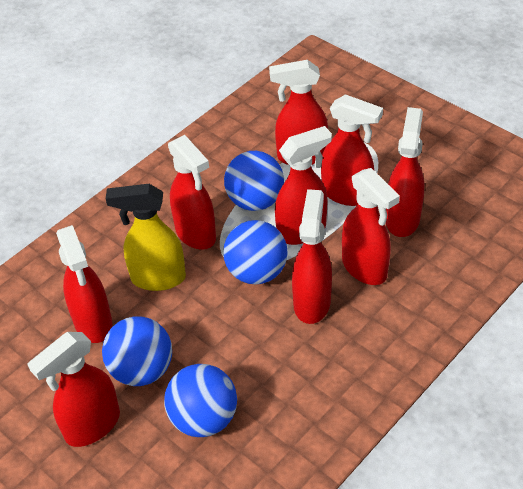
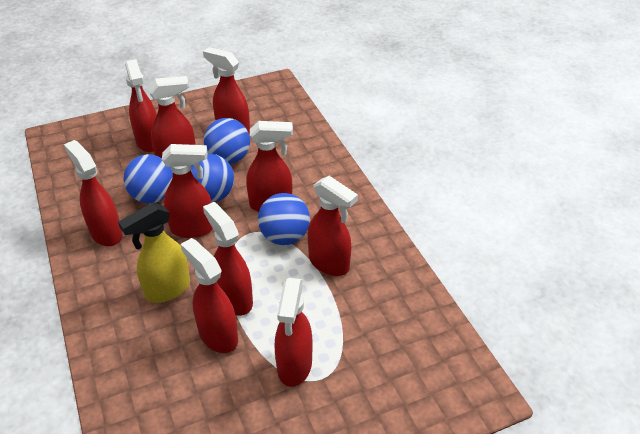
red spray bottle: [28,332,120,447] [56,225,112,343] [168,135,216,250] [269,60,328,165] [275,126,332,245] [292,189,332,324] [321,94,383,206] [342,168,400,285] [386,107,424,237] = 9 -> [64,140,123,246] [125,59,157,152] [148,76,196,158] [162,144,213,238] [180,238,238,353] [203,47,250,134] [203,202,253,316] [246,121,293,212] [275,278,313,387] [308,176,358,276] = 10

